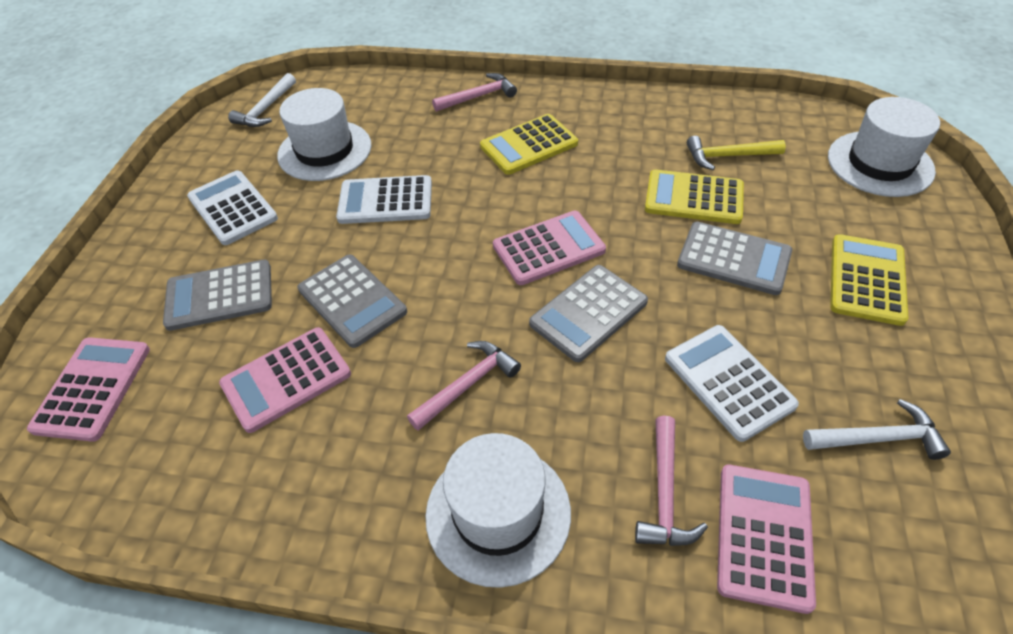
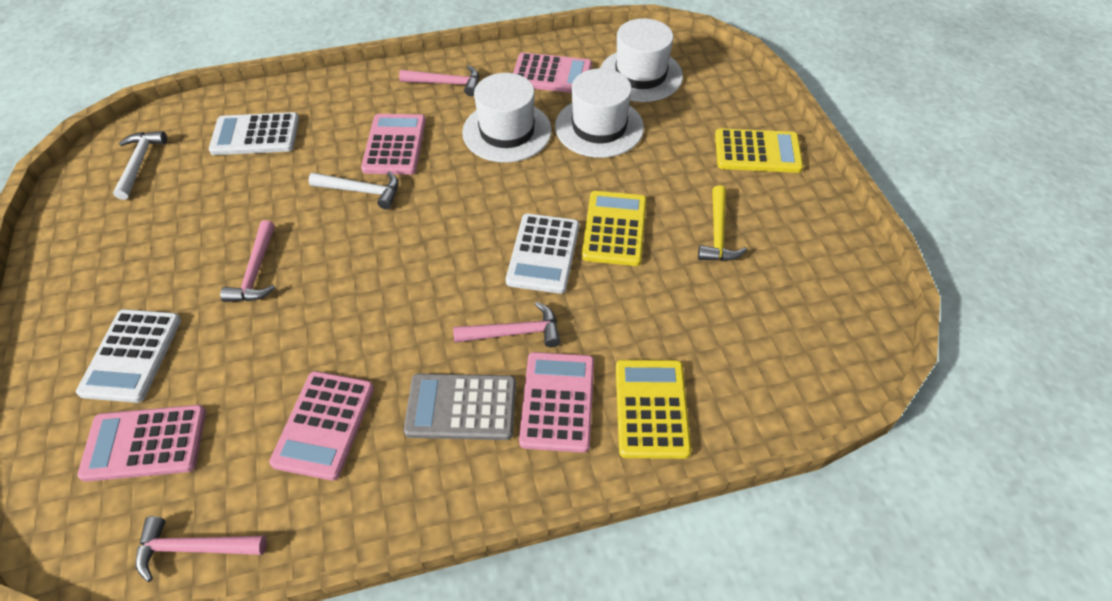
grey calculator: [163,260,272,331] [297,255,407,348] [529,265,648,362] [677,222,792,295] = 4 -> [404,373,516,440] = 1
pink calculator: [27,337,150,442] [219,327,351,433] [493,210,606,285] [717,465,816,614] = 4 -> [77,405,206,482] [269,371,374,481] [361,114,426,175] [513,52,592,93] [519,352,594,453] = 5
pink hammer: [407,341,521,431] [432,73,517,112] [635,416,708,546] = 3 -> [135,516,267,582] [220,220,275,302] [399,65,479,96] [453,302,561,347] = 4

